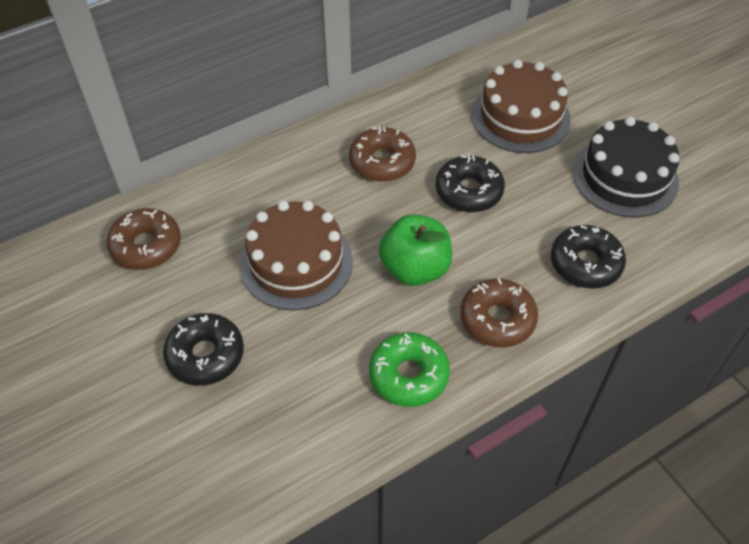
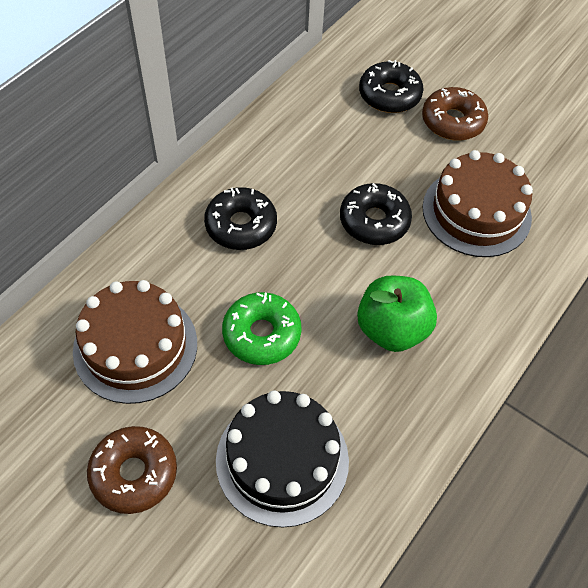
brown donut: [106,208,181,270] [349,126,416,182] [460,278,538,347] = 3 -> [87,426,177,514] [422,87,488,141] = 2

